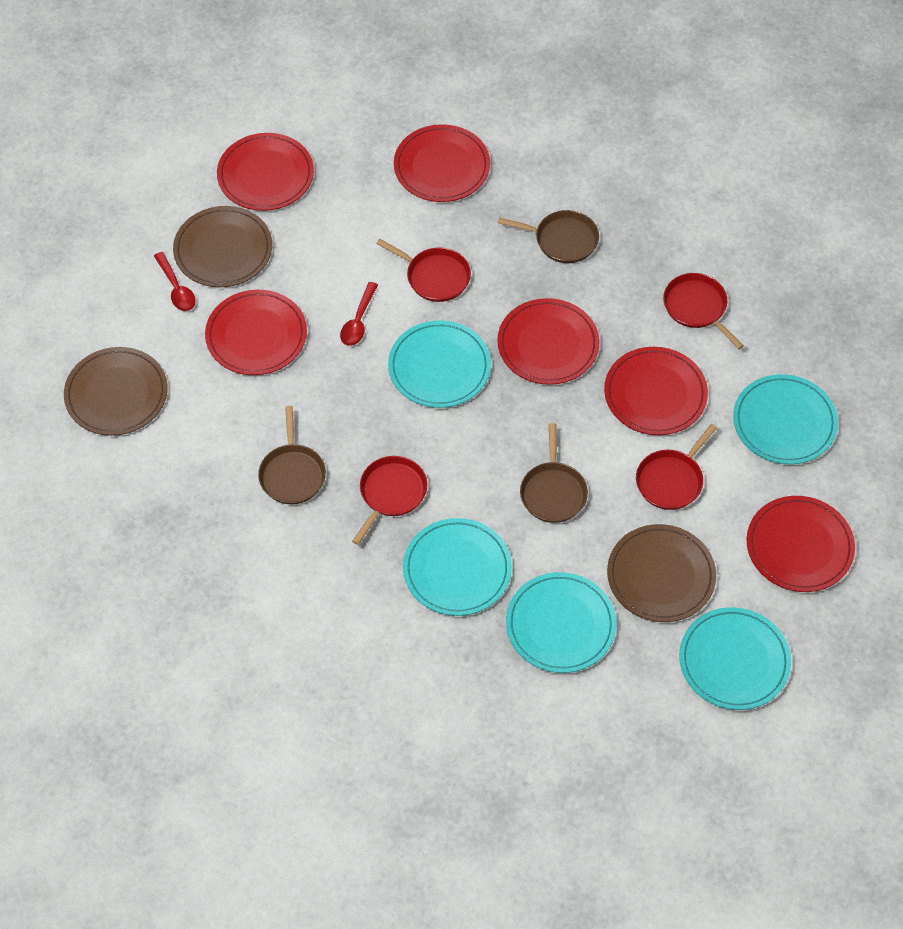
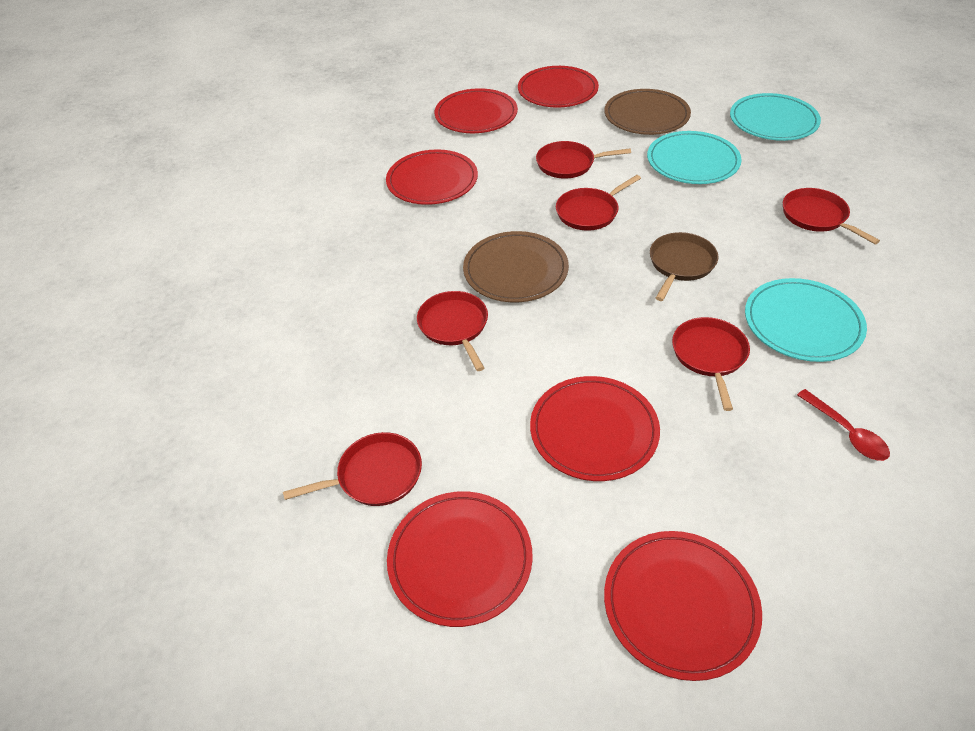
brown pan: [258,406,326,504] [498,210,599,263] [520,423,588,523] = 3 -> [650,232,718,301] = 1
brown plate: [64,347,168,436] [173,206,272,287] [607,524,716,622] = 3 -> [463,231,569,302] [604,89,691,135] = 2
red pan: [352,456,427,545] [376,239,471,302] [636,424,717,510] [663,273,744,349] = 4 -> [283,432,422,506] [417,291,488,371] [536,141,631,179] [556,175,641,231] [672,317,750,411] [783,188,880,244] = 6
red spoon: [154,252,196,311] [340,282,378,346] = 2 -> [797,389,890,461] = 1
turquoise plate: [388,321,491,408] [403,518,512,616] [506,572,616,673] [679,607,791,710] [733,374,838,464] = 5 -> [647,131,742,184] [730,93,821,141] [745,278,867,362] = 3

